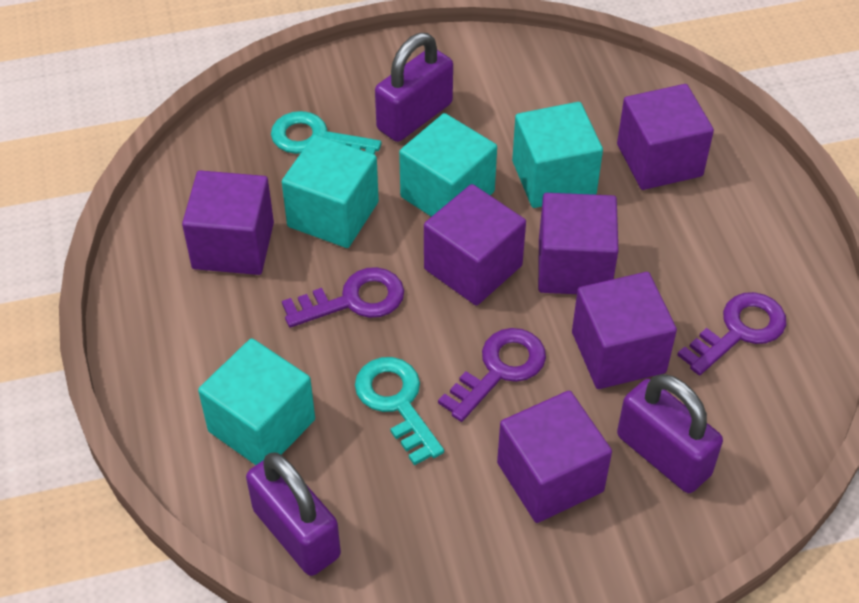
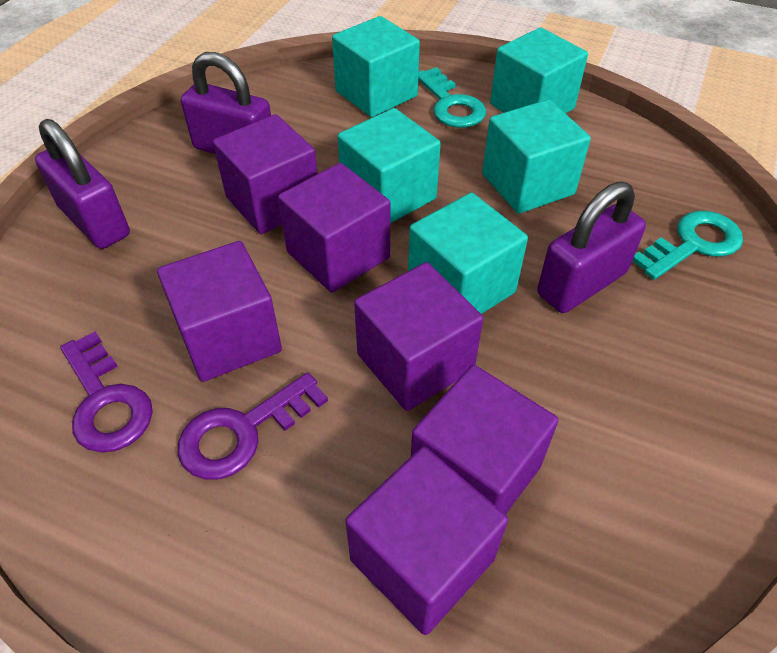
purple key: [282,267,404,328] [438,328,546,422] [677,292,786,375] = 3 -> [60,331,153,453] [178,372,328,480] = 2
turquoise cube: [198,338,315,465] [282,135,379,248] [399,113,497,217] [512,102,603,208] = 4 -> [332,16,420,117] [337,108,441,223] [408,193,528,314] [482,100,591,214] [490,28,588,114] = 5

